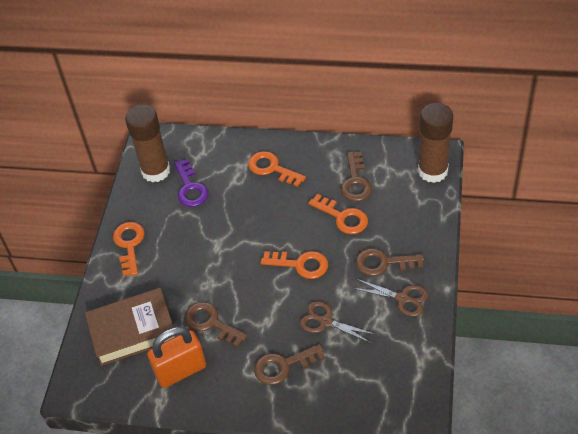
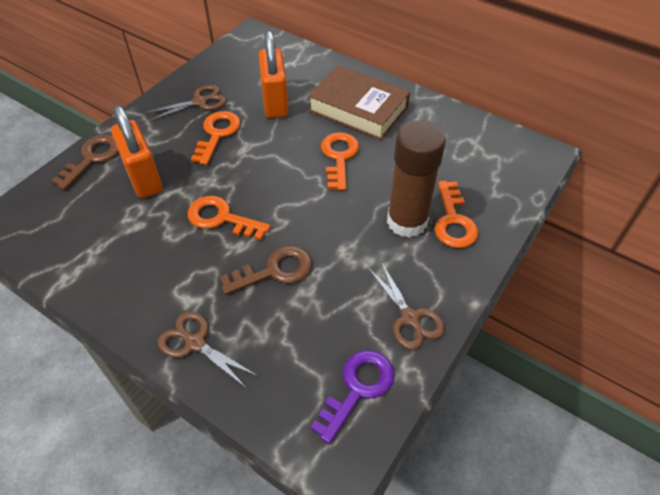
brown glue stick: [125,105,170,182] [418,103,453,183] = 2 -> [387,120,446,238] = 1
brown key: [185,302,248,347] [254,344,325,385] [341,152,372,201] [356,248,424,276] = 4 -> [51,135,119,190] [220,246,312,295] = 2
brown scissors: [300,301,376,343] [352,279,429,317] = 2 -> [145,85,226,121] [158,311,258,388] [368,262,445,350] = 3
orange padlock: [147,327,206,388] = 1 -> [111,105,162,198] [258,31,289,118] = 2

